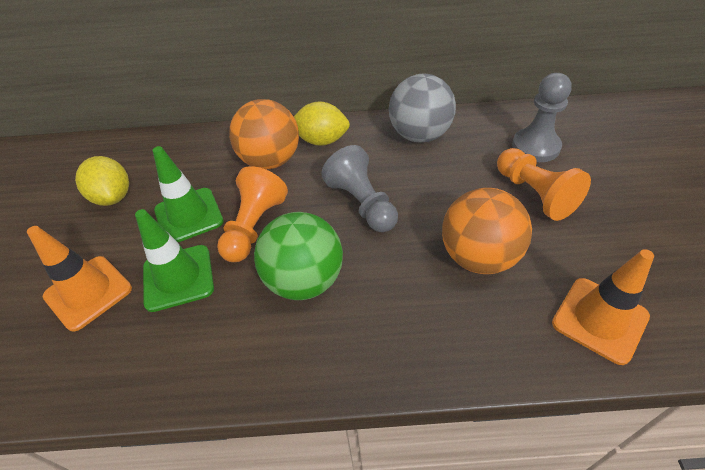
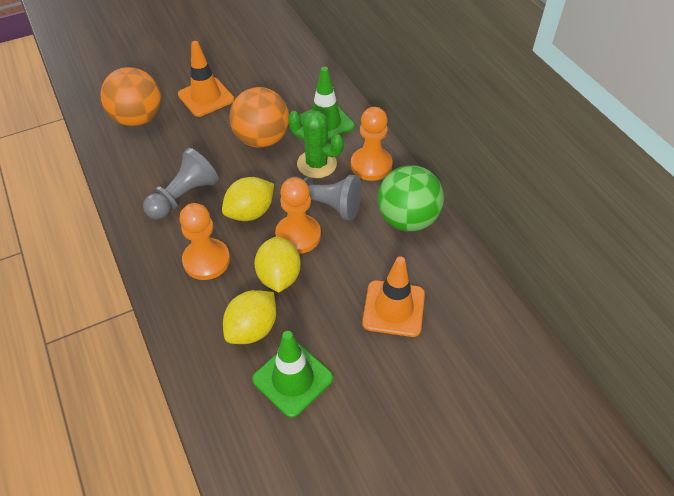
green cactus: none = 0 -> [288,110,344,178] = 1
grey ball: [389,74,456,143] = 1 -> none = 0
orange pawn: [217,166,288,262] [497,148,591,221] = 2 -> [179,203,230,280] [275,177,321,254] [351,107,393,181] = 3
yellow lemon: [75,156,129,206] [294,102,350,146] = 2 -> [222,177,274,221] [223,290,276,344] [254,237,301,292] = 3

